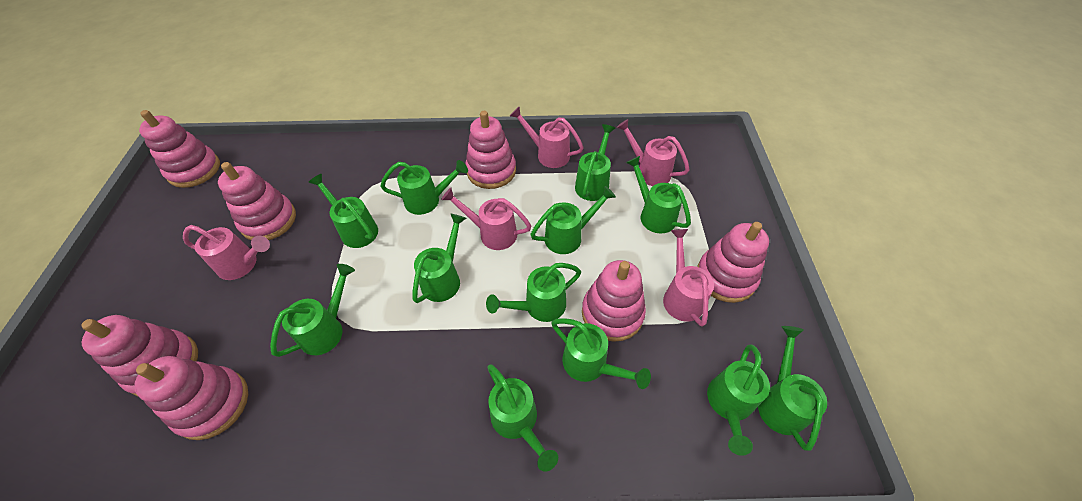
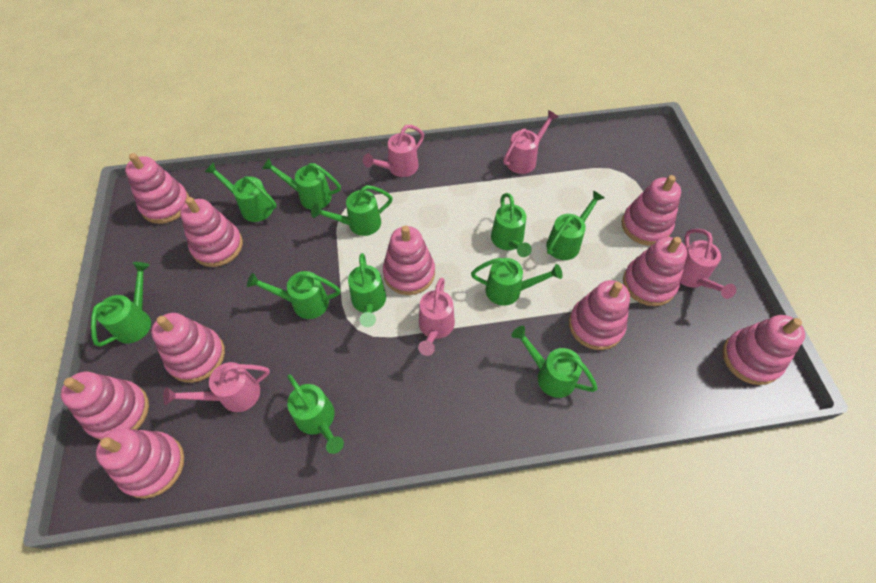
green watering can: [270,264,355,357] [308,174,378,248] [380,160,468,215] [412,214,466,303] [486,263,581,322] [488,365,558,472] [530,186,616,254] [551,318,651,389] [575,124,615,201] [626,156,691,233] [707,345,770,456] [758,326,827,451] = 12 -> [91,262,151,347] [205,162,277,222] [247,271,341,319] [262,158,341,210] [287,374,344,454] [311,185,393,236] [348,253,386,327] [471,258,563,306] [491,193,532,257] [511,326,598,398] [546,190,605,260] = 11
pink stacking toy: [81,315,198,396] [134,356,248,440] [139,110,220,188] [218,162,296,240] [466,111,516,189] [582,260,646,342] [697,222,769,303] = 7 -> [61,372,149,440] [96,428,184,499] [125,153,189,224] [151,313,225,383] [180,197,243,267] [383,226,435,295] [569,280,630,350] [621,175,681,246] [623,237,687,306] [722,315,805,385] = 10

